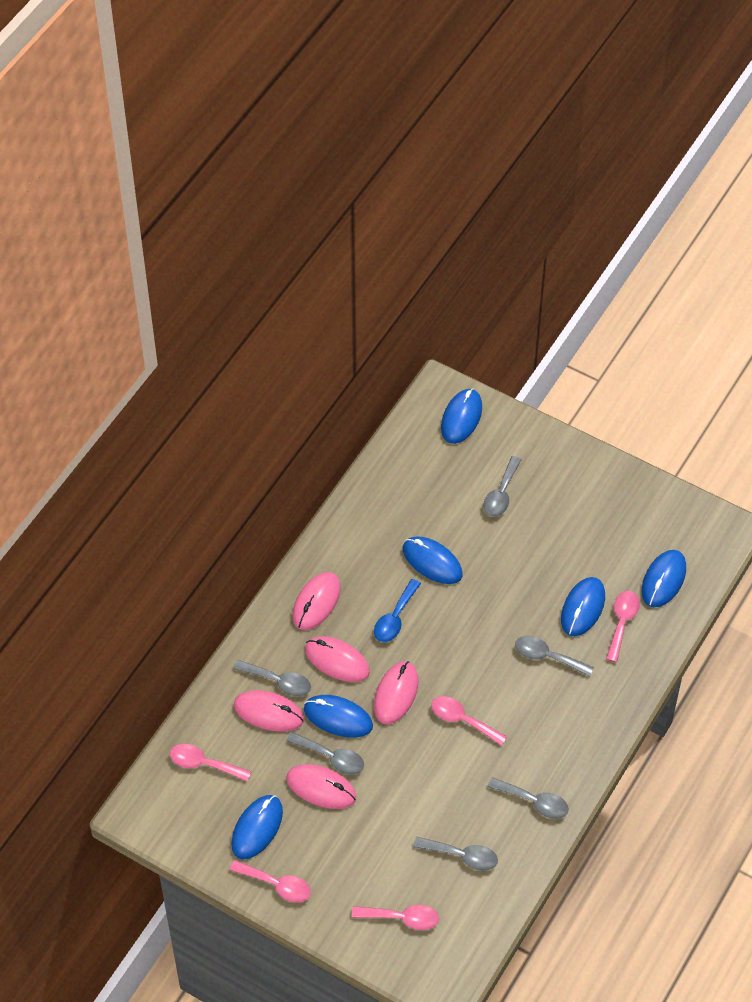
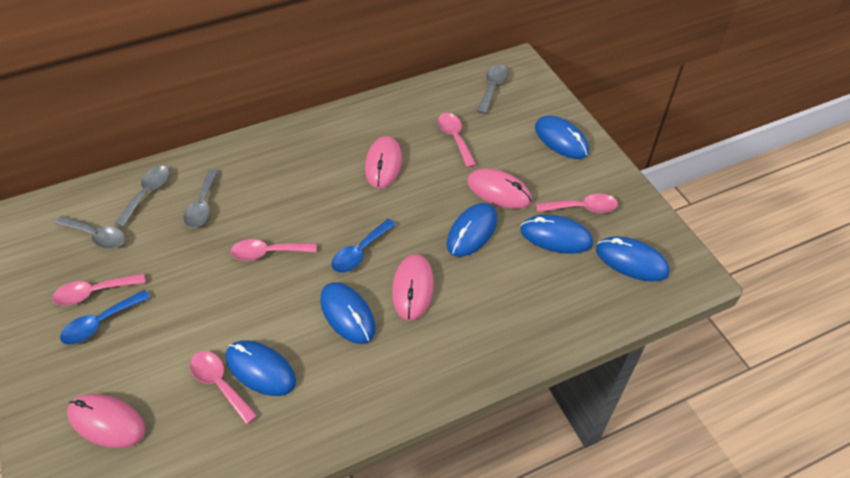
blue spoon: [374,579,421,642] = 1 -> [60,290,150,345] [331,219,396,273] = 2
grey spoon: [233,660,311,696] [287,732,364,775] [413,837,498,871] [484,456,522,517] [487,777,569,819] [515,636,594,676] = 6 -> [55,216,125,249] [114,166,170,227] [183,169,219,228] [477,65,509,114] = 4
pink mouse: [234,690,304,732] [286,764,356,809] [292,572,341,630] [305,636,370,682] [374,661,418,724] = 5 -> [67,394,145,448] [365,136,402,189] [392,254,434,321] [467,168,532,209] = 4

